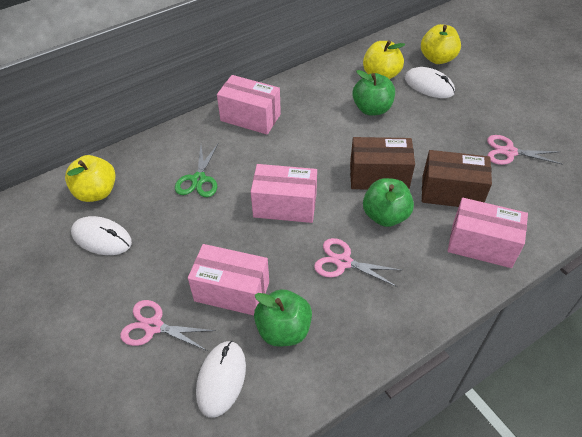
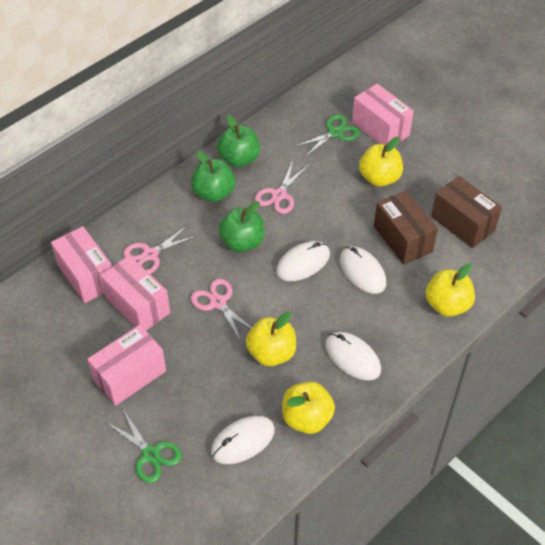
green scissors: [175,143,219,197] = 1 -> [106,408,182,483] [294,115,360,158] = 2
white mouse: [71,216,132,255] [196,341,246,417] [405,67,455,98] = 3 -> [211,416,275,464] [276,241,330,281] [325,332,381,380] [340,246,386,294] = 4
yellow apple: [65,155,116,202] [363,40,406,79] [421,24,461,64] = 3 -> [246,312,296,366] [282,382,335,434] [359,137,403,187] [426,263,475,317] = 4

